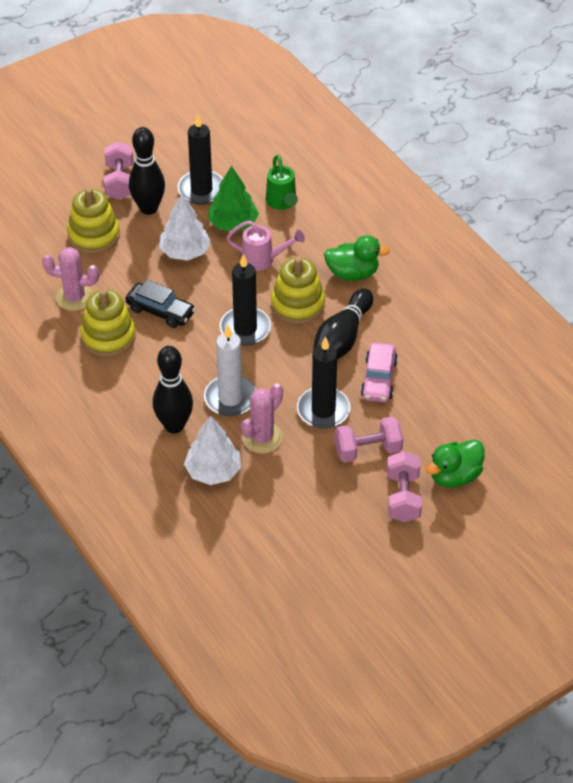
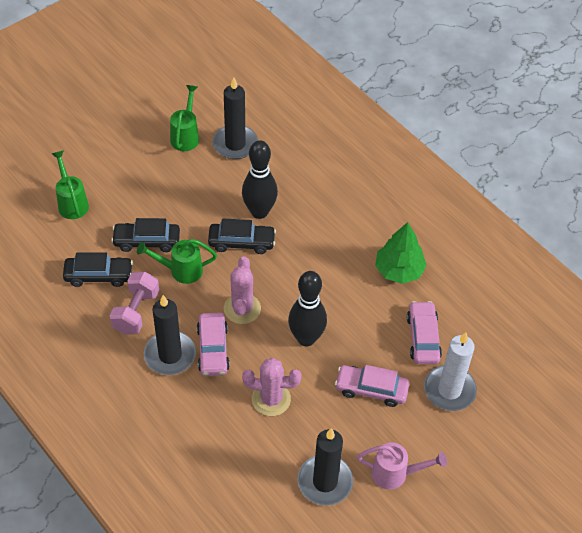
black bowling pin: [129,127,165,215] [153,346,193,433] [312,289,373,360] = 3 -> [242,140,278,219] [288,271,327,346] = 2
black car: [125,279,196,328] = 1 -> [63,252,133,287] [111,218,180,252] [208,218,276,254] = 3
green duck: [324,235,390,281] [426,440,485,488] = 2 -> none = 0
green watering can: [266,155,298,210] = 1 -> [52,150,89,219] [137,239,217,284] [170,85,199,151] = 3
pink car: [361,342,398,402] = 1 -> [197,313,230,376] [335,365,409,407] [407,301,442,364] = 3
pink dumbbell: [104,141,133,200] [334,416,403,463] [387,451,422,522] = 3 -> [110,272,159,334] = 1
white tree: [159,194,211,261] [184,416,241,485] = 2 -> none = 0
yellow stacking toy: [67,188,120,254] [80,289,136,357] [271,257,325,324] = 3 -> none = 0

